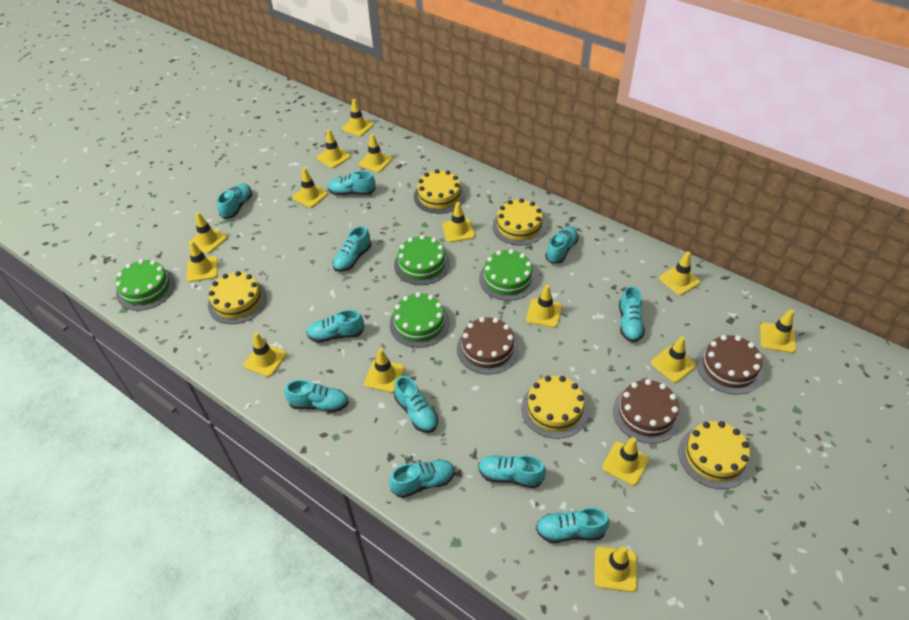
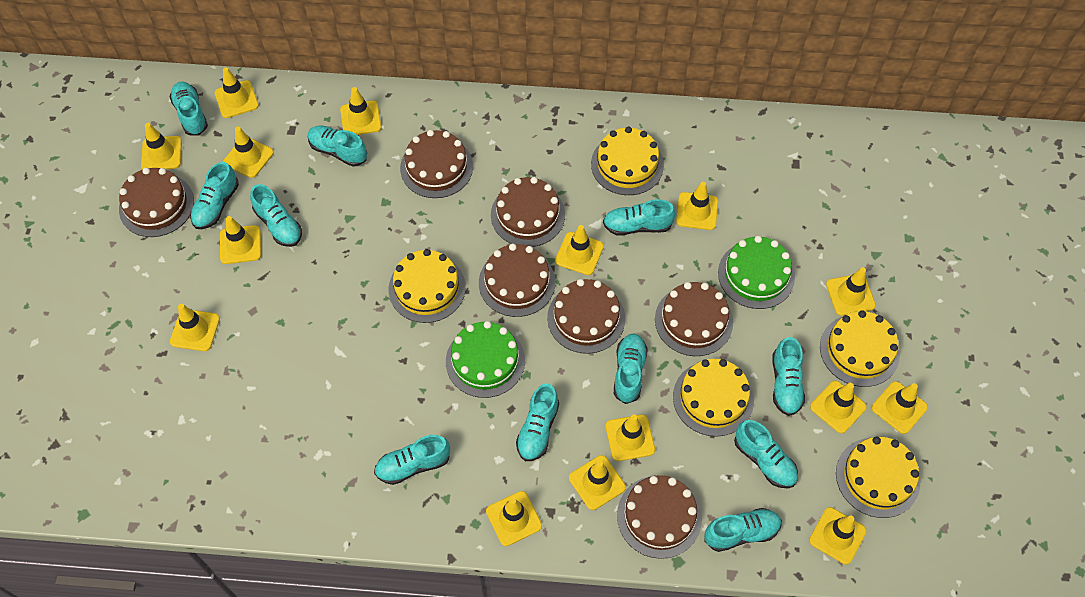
brown cake: [457,317,519,374] [613,379,681,443] [697,335,763,395] = 3 -> [119,168,194,237] [400,130,473,198] [479,244,555,317] [491,177,565,247] [547,279,625,354] [617,475,702,559] [655,282,733,356] = 7
green cake: [116,259,175,311] [390,292,450,348] [394,235,450,285] [479,249,537,301] = 4 -> [446,321,525,398] [718,236,795,309] = 2

